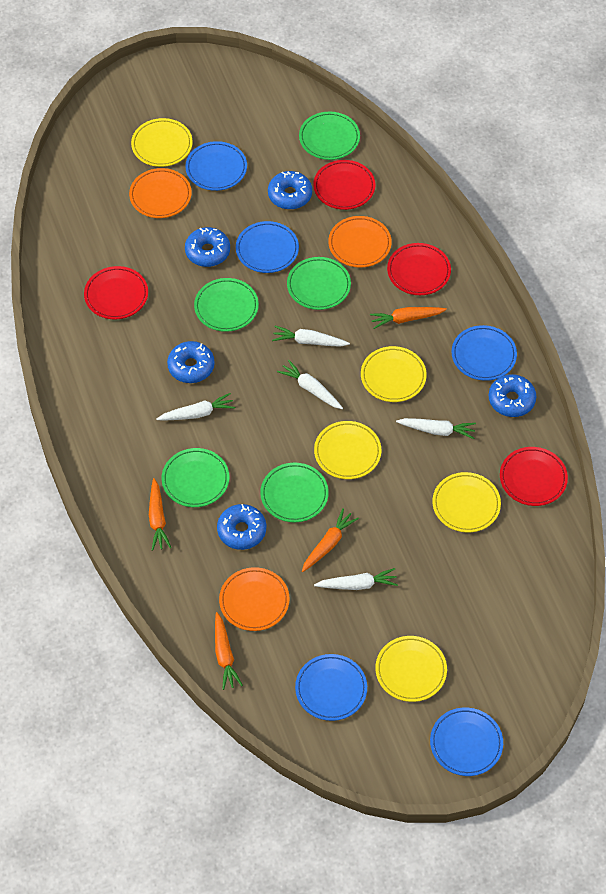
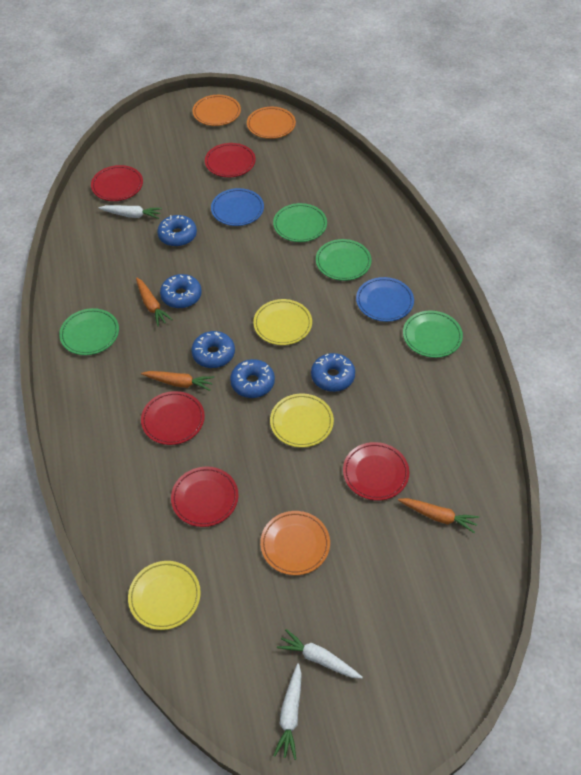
blue plate: [185,141,247,191] [236,221,299,273] [295,654,367,721] [430,708,503,776] [451,325,517,381] = 5 -> [211,188,264,226] [356,277,414,322] = 2
green plate: [162,448,229,507] [194,278,259,332] [260,463,329,522] [287,257,351,310] [299,112,360,160] = 5 -> [59,308,119,355] [273,203,327,242] [316,239,372,281] [403,310,463,358] = 4
orange carrot: [149,478,171,551] [215,612,243,690] [302,508,359,572] [370,307,447,329] = 4 -> [136,278,173,326] [141,371,214,391] [398,498,479,533] = 3
red plate: [84,266,148,319] [313,160,375,210] [387,243,451,295] [500,447,568,506] = 4 -> [91,165,143,201] [141,391,205,445] [171,467,239,527] [205,143,256,177] [343,442,409,501] = 5
white carrot: [156,393,235,421] [272,326,350,347] [277,360,343,409] [314,568,398,590] [396,418,476,439] = 5 -> [99,205,162,219] [273,663,302,760] [277,629,363,679] = 3
yellow plate: [131,118,193,167] [314,421,381,479] [361,346,427,402] [375,636,447,702] [432,472,501,532] = 5 -> [128,561,201,630] [253,299,312,345] [270,394,334,448] = 3

